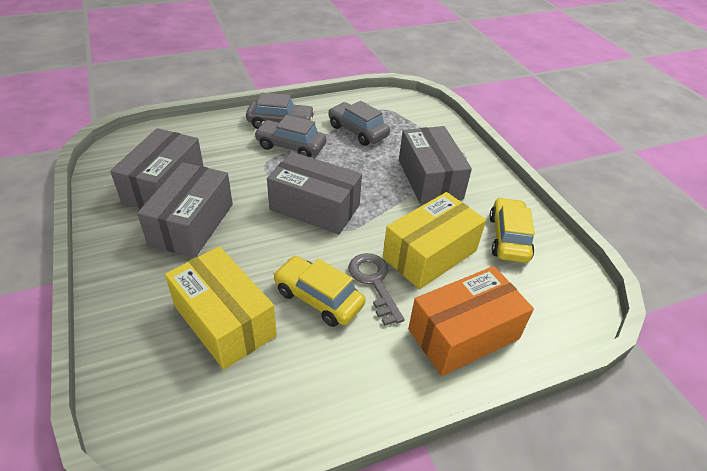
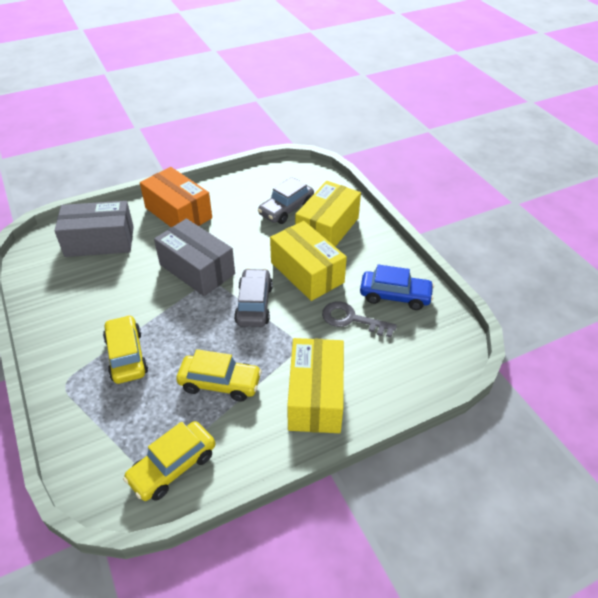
blue car: none = 0 -> [360,265,434,310] = 1
grey box: [110,128,204,209] [137,162,233,258] [267,152,362,234] [399,126,472,205] = 4 -> [54,201,134,257] [154,219,235,296] = 2
grey car: [246,93,315,129] [254,115,326,157] [328,101,390,146] = 3 -> [234,268,273,327] [258,177,314,224] = 2
yellow box: [165,246,277,370] [383,192,486,289] = 2 -> [270,221,347,301] [287,338,344,433] [295,181,361,247] = 3
yellow car: [273,256,366,327] [489,197,535,263] = 2 -> [103,315,148,384] [123,421,215,501] [176,349,262,402] = 3

